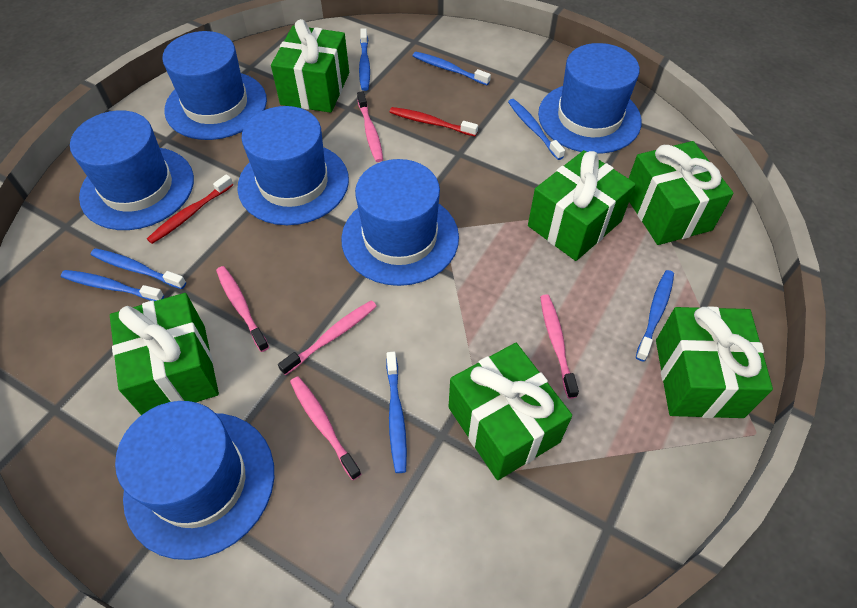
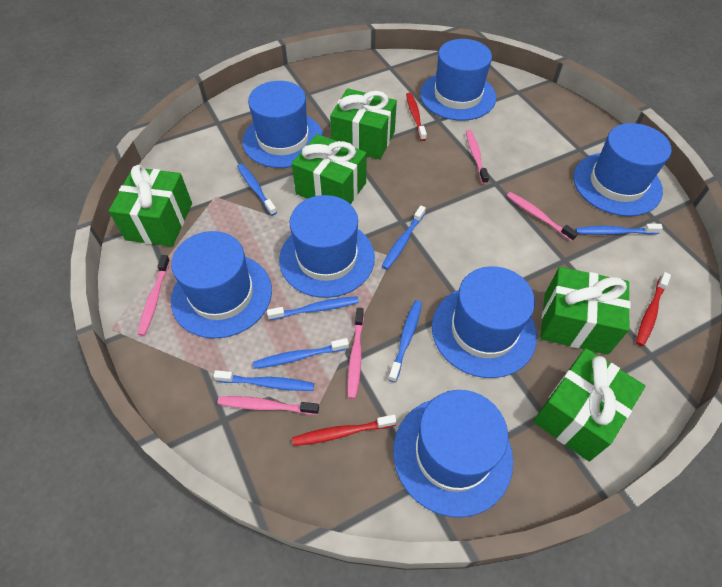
blue hat: [70,110,194,230] [115,401,274,560] [162,31,267,140] [237,106,349,225] [341,159,459,286] [538,43,642,154] = 6 -> [171,231,272,339] [242,81,324,168] [279,195,375,298] [393,390,513,517] [420,39,496,121] [432,266,537,378] [573,123,671,216] = 7
green gift: [110,293,219,415] [271,19,349,113] [449,343,572,480] [528,150,636,261] [629,141,734,245] [656,307,773,418] = 6 -> [109,165,192,247] [292,134,367,204] [330,88,397,159] [533,348,645,462] [540,267,630,355] = 5
red toothbrush: [147,174,233,244] [390,107,478,136] = 2 -> [292,415,397,446] [406,93,427,141] [636,272,671,346] = 3

